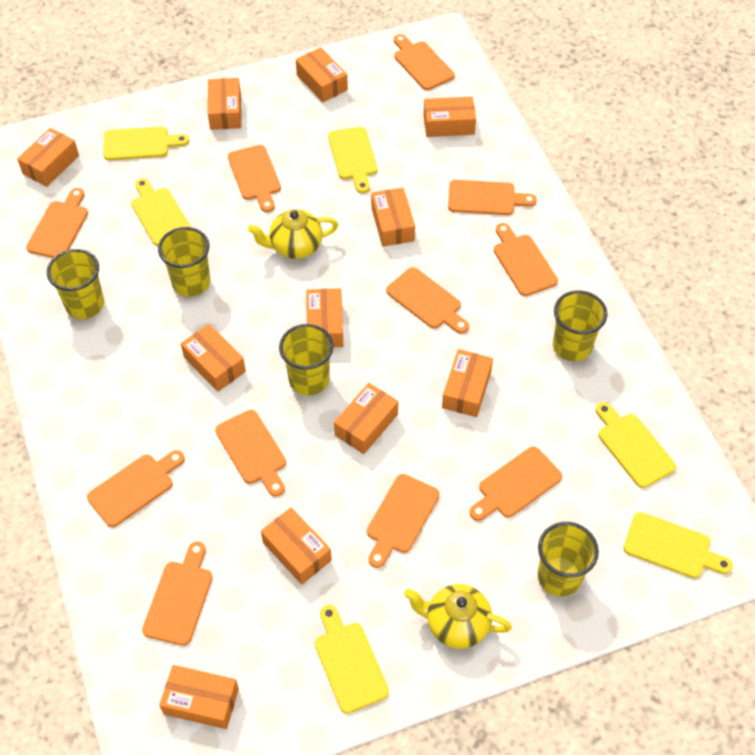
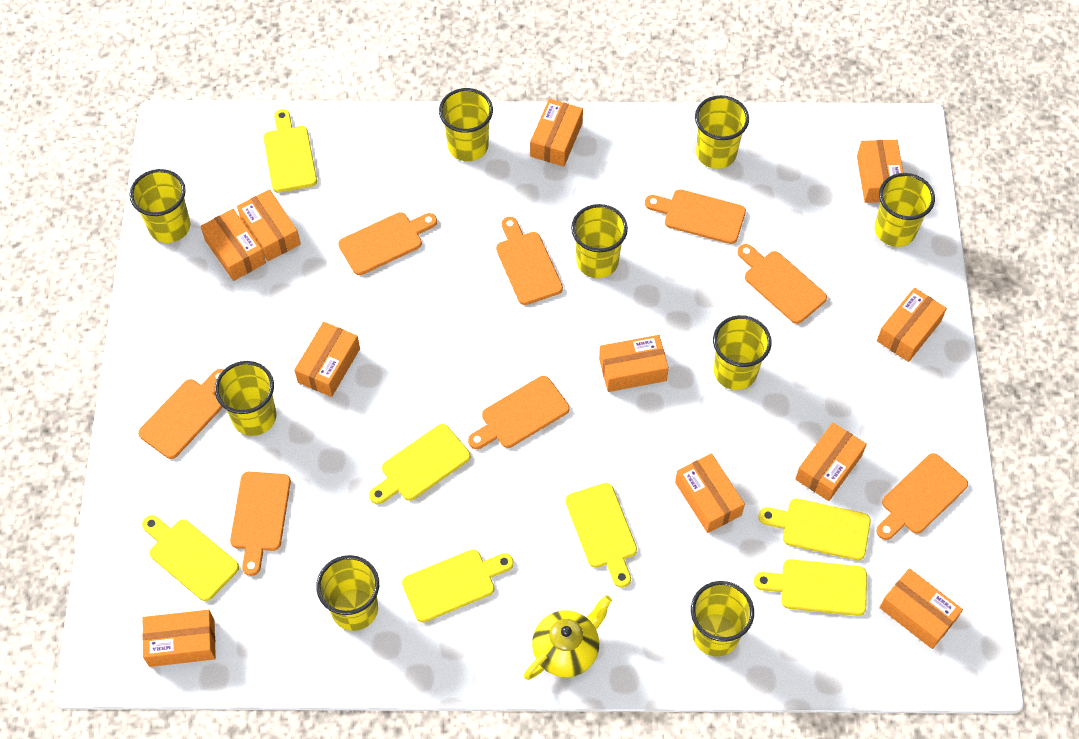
orange cutting board: [26,188,88,258] [87,450,185,527] [142,541,212,646] [215,410,286,497] [228,145,281,212] [367,474,440,568] [386,267,469,334] [394,34,454,90] [448,180,537,215] [470,447,562,521] [494,223,558,296] = 11 -> [138,369,223,459] [230,472,291,576] [338,212,437,275] [468,376,569,449] [496,217,563,305] [645,189,746,244] [737,244,827,324] [876,453,968,540] = 8
yellow cup: [47,249,104,319] [158,227,210,297] [279,324,334,396] [537,522,599,597] [553,290,607,361] = 5 -> [129,169,190,243] [215,361,276,436] [316,555,379,631] [439,88,493,161] [571,204,628,278] [691,581,754,657] [695,95,749,169] [713,315,772,390] [875,173,935,247] = 9
yellow cutting board: [103,126,189,160] [131,178,191,246] [315,605,389,714] [328,127,378,193] [596,402,676,488] [623,512,733,578] = 6 -> [142,515,239,601] [263,109,317,193] [369,424,470,504] [402,549,514,623] [566,483,637,588] [754,559,867,616] [758,499,871,560] = 7
yellow teapot: [248,209,338,259] [404,584,512,649] = 2 -> [524,595,612,680] = 1

